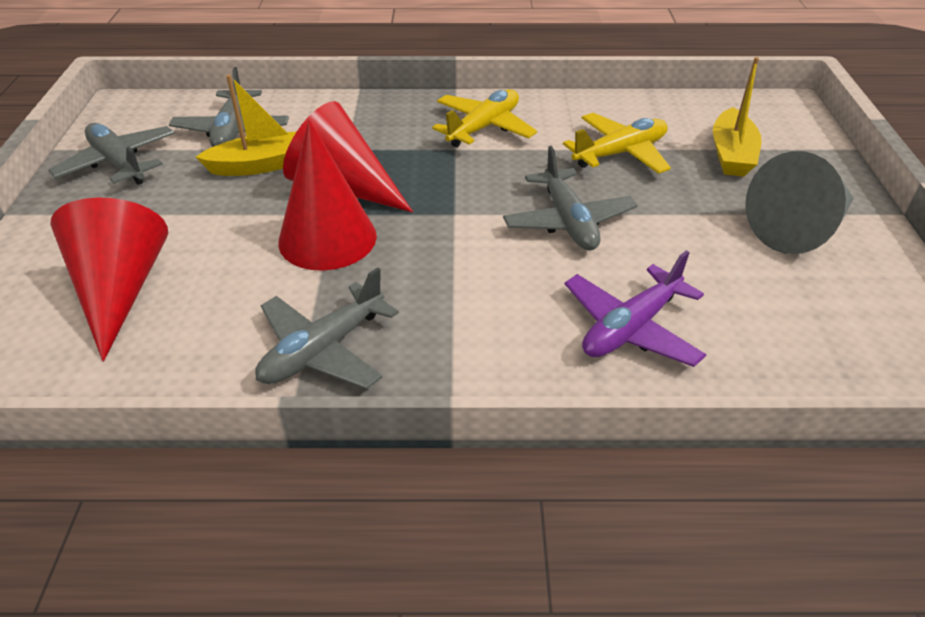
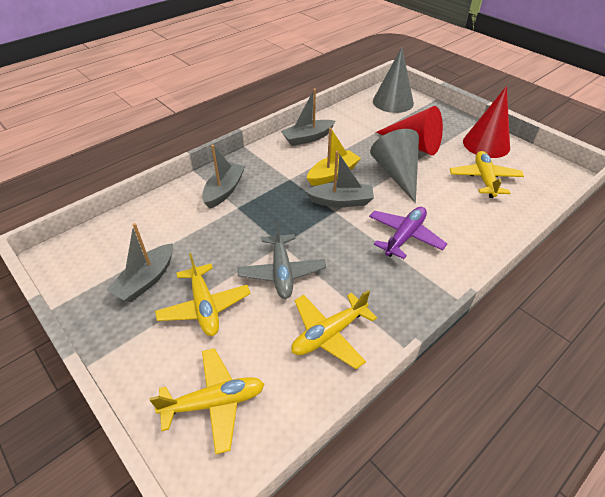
grey boat: none = 0 -> [107,223,173,302] [202,145,245,209] [281,89,335,146] [305,151,374,207] = 4
grey cone: [745,151,854,254] = 1 -> [370,129,419,203] [373,47,414,113] = 2
grey plane: [48,123,175,185] [169,67,289,147] [255,268,399,389] [503,146,638,250] = 4 -> [238,221,326,299] = 1
red cone: [50,198,168,361] [278,120,377,271] [283,101,413,212] = 3 -> [376,106,443,155] [463,86,510,158] = 2
yellow boat: [196,74,296,176] [713,57,761,177] = 2 -> [307,127,361,186] = 1
yellow plane: [432,89,537,147] [563,113,671,174] = 2 -> [149,348,264,454] [155,253,251,336] [291,290,377,369] [450,151,524,198] = 4

